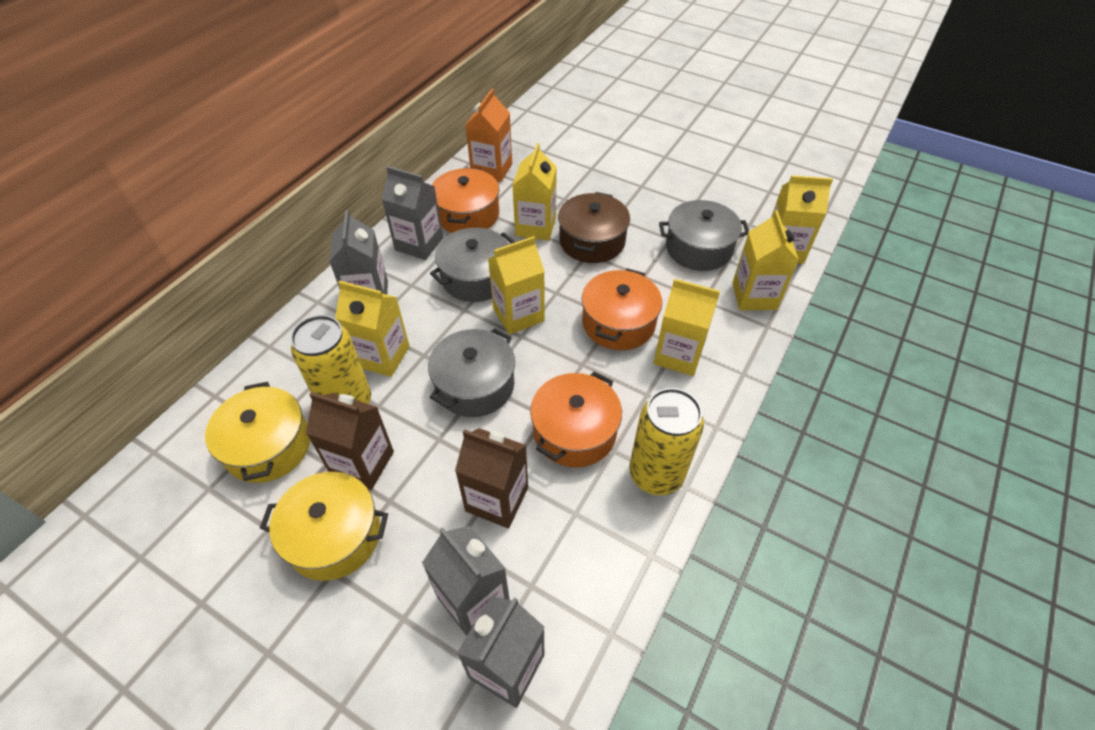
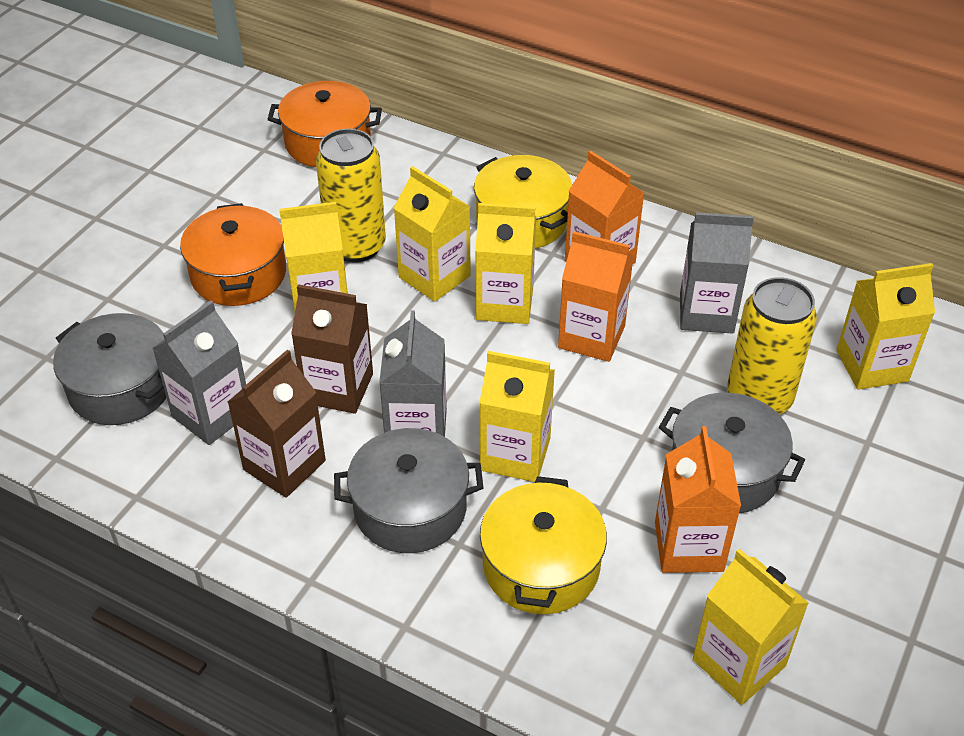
brown pot: [558,192,630,263] = 1 -> none = 0
grey carton: [329,210,388,295] [382,166,443,260] [422,526,510,636] [457,596,544,708] = 4 -> [152,301,246,445] [379,311,447,437] [680,212,754,334] = 3
orange carton: [466,89,512,182] = 1 -> [558,231,634,362] [565,150,644,265] [655,426,741,573] = 3
orange pot: [432,167,499,233] [530,371,622,468] [582,268,662,350] = 3 -> [180,203,286,306] [267,81,382,167] = 2

